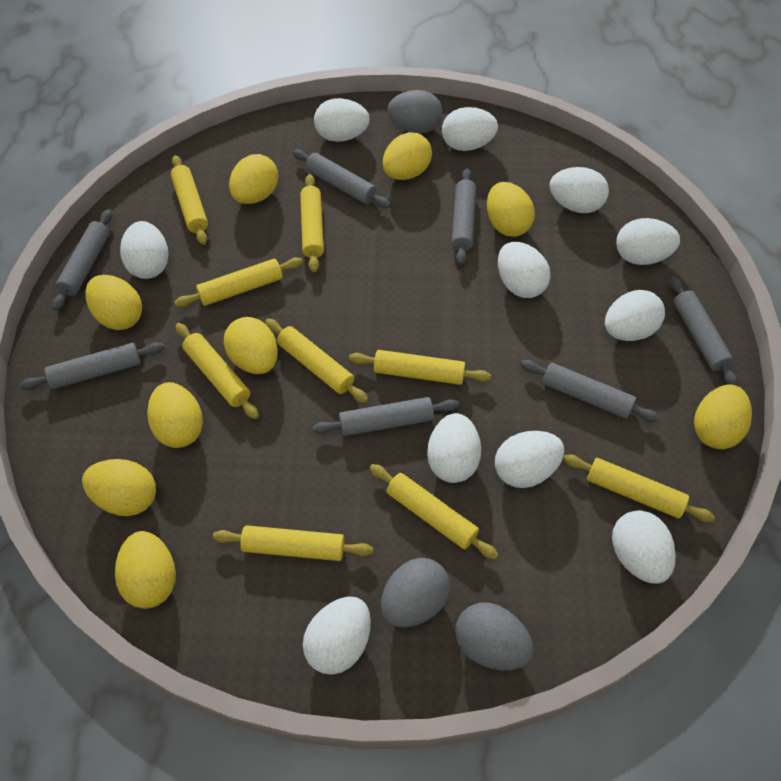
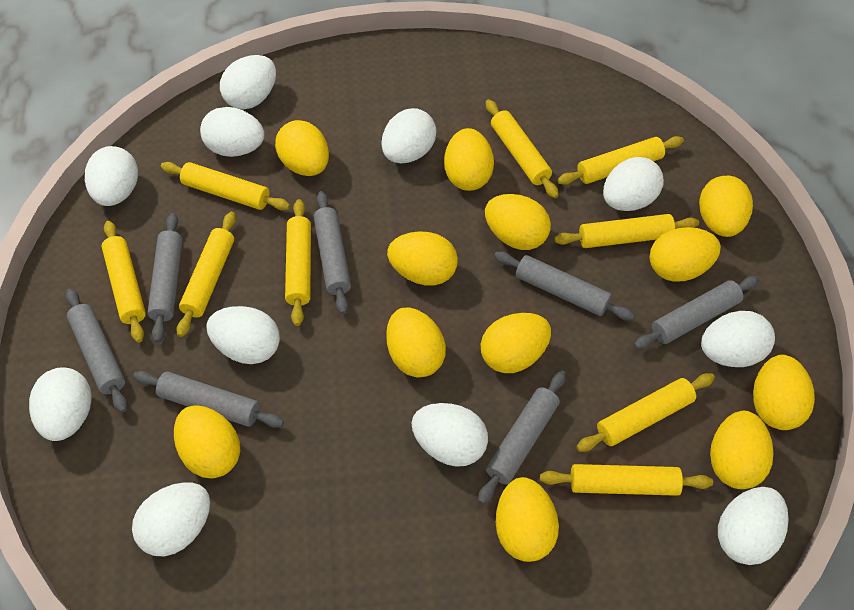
grey egg: [381,558,450,627] [387,90,443,133] [455,603,534,671] = 3 -> none = 0
yellow egg: [82,459,156,516] [85,275,142,330] [115,531,176,609] [147,382,203,448] [224,317,278,374] [229,154,278,204] [383,132,432,180] [487,182,535,237] [694,384,752,449] = 9 -> [174,405,240,479] [275,120,329,176] [386,307,446,377] [387,231,458,286] [444,128,494,191] [480,313,551,373] [485,194,551,250] [496,477,559,562] [650,227,721,282] [699,176,753,237] [710,411,773,489] [753,355,815,430] = 12

